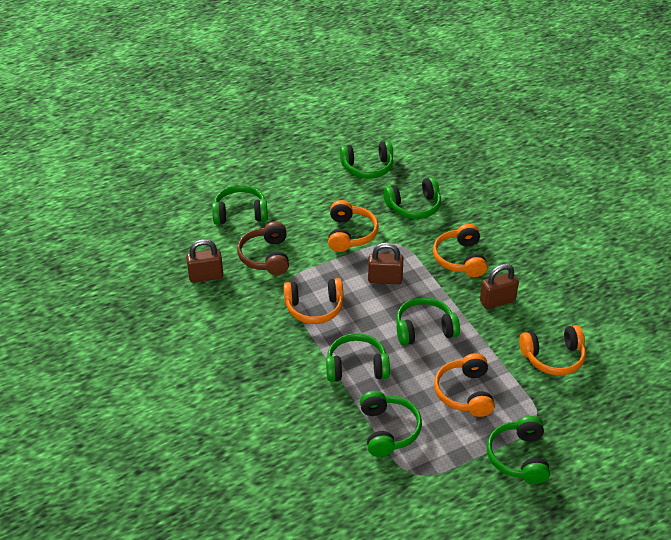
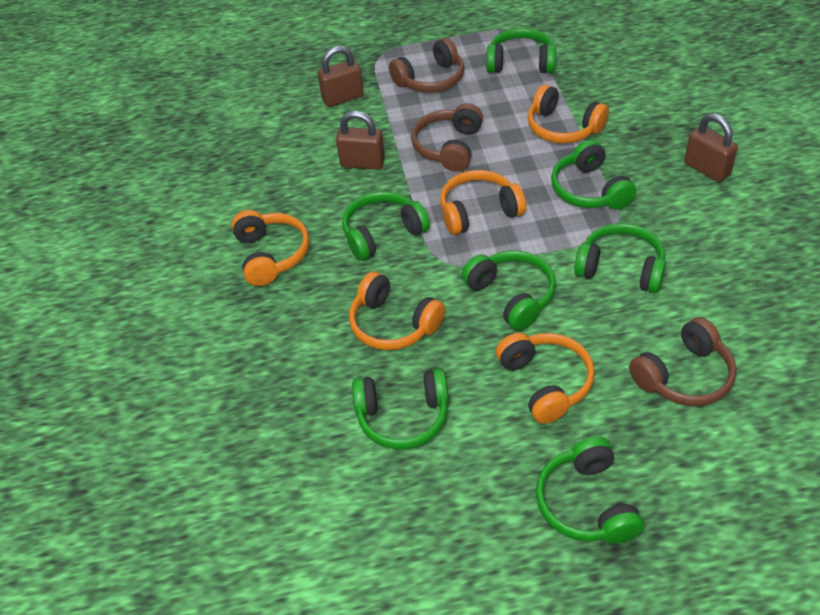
brown headphones: [237,222,289,275] = 1 -> [389,38,464,93] [411,103,483,172] [629,317,736,406] = 3

